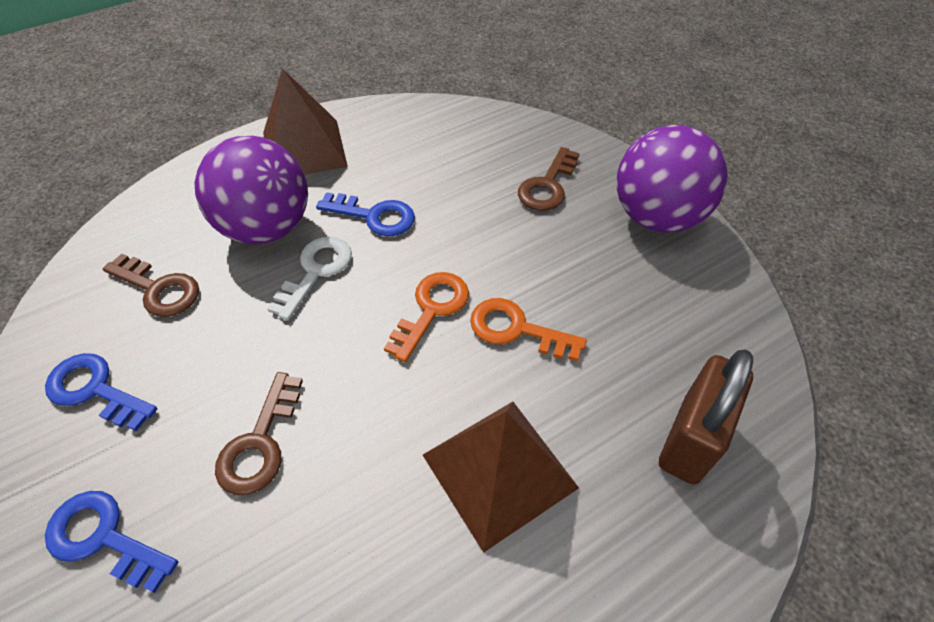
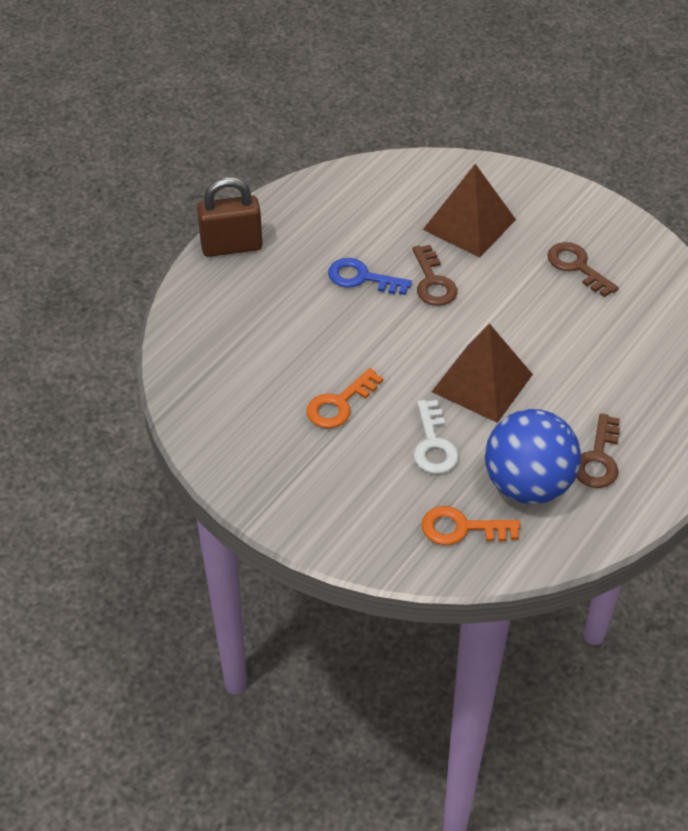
blue ball: none = 0 -> [485,409,581,504] = 1
blue key: [45,353,157,431] [45,491,178,593] [316,192,415,236] = 3 -> [328,258,412,295] = 1
purple ball: [195,136,308,244] [617,125,728,232] = 2 -> none = 0

